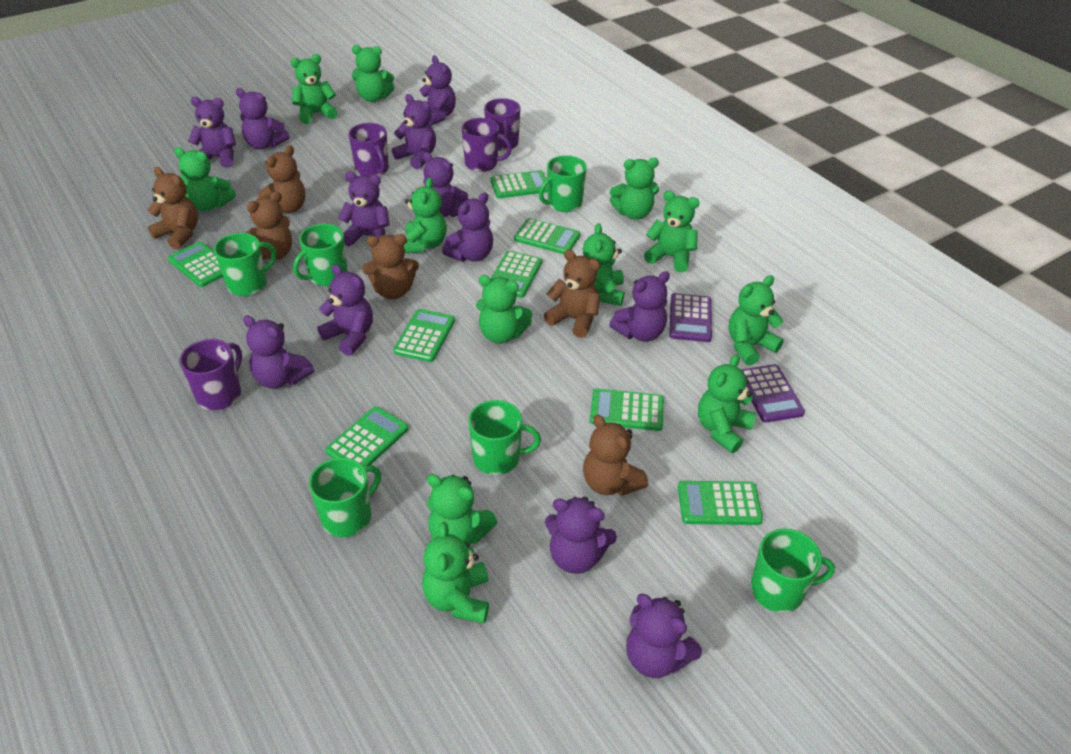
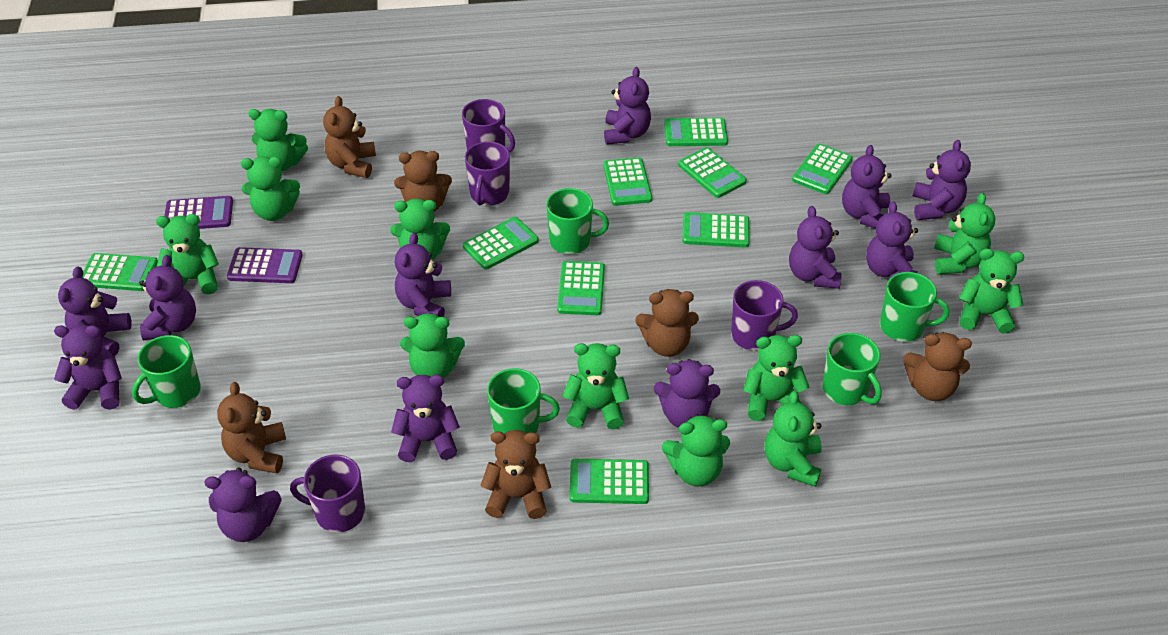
green calculator: [168,242,223,287] [325,406,409,467] [393,309,455,362] [490,170,548,198] [491,251,542,298] [514,218,580,254] [590,388,664,431] [678,481,763,525] = 8 -> [82,253,158,291] [463,217,539,270] [557,261,605,315] [569,459,649,504] [603,157,652,206] [664,118,728,146] [678,147,747,198] [682,212,750,248] [792,144,853,194] = 9
green mug: [214,233,276,296] [293,224,348,286] [309,458,381,537] [468,400,541,475] [539,155,587,212] [751,529,835,613] = 6 -> [132,335,201,408] [487,368,560,433] [546,188,609,254] [823,333,882,405] [880,272,949,342] = 5
green teddy bear: [174,147,236,211] [290,54,337,124] [352,45,394,102] [404,178,447,253] [422,522,489,623] [427,474,497,545] [476,275,532,344] [583,223,624,306] [610,158,659,220] [644,191,700,272] [698,354,756,453] [728,275,784,365] = 12 -> [156,214,219,295] [241,156,300,221] [248,109,308,172] [390,199,450,260] [400,313,465,378] [563,343,629,429] [662,414,730,486] [743,335,810,421] [765,391,822,487] [934,193,995,275] [959,248,1024,334] = 11

